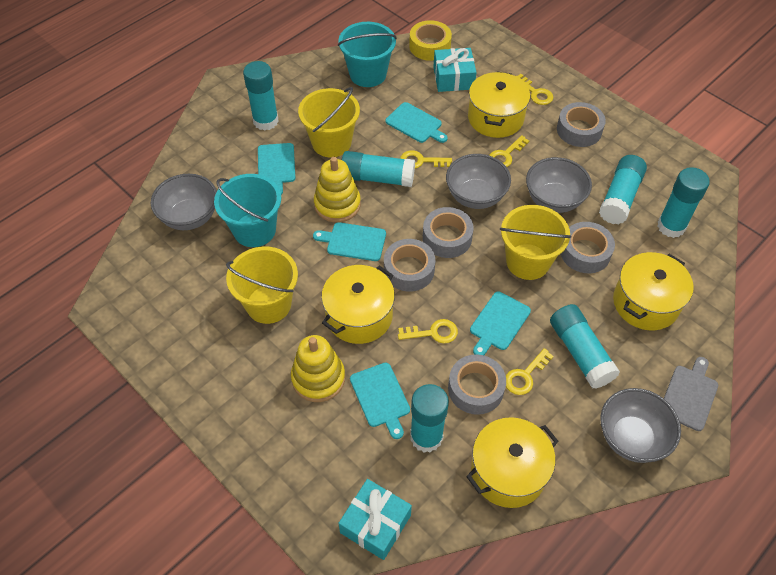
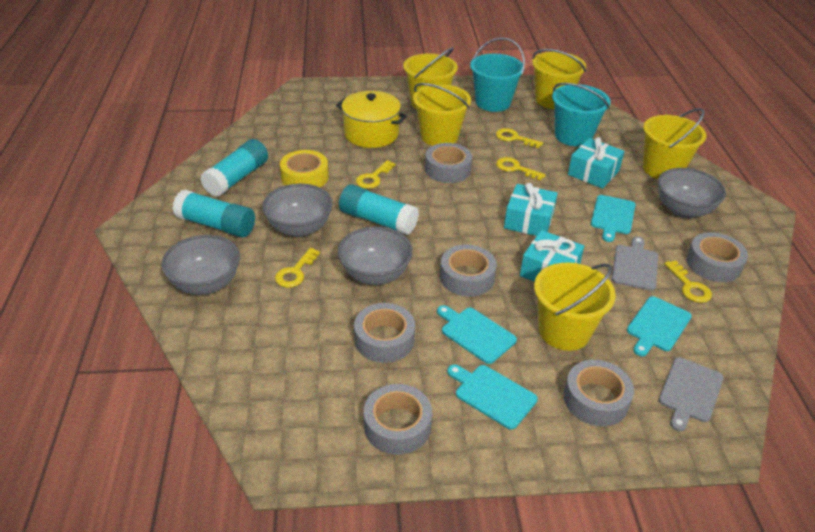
grey cutting board: [664,357,718,431] = 1 -> [612,236,658,291] [659,357,724,431] = 2
grey tape: [384,239,435,292] [423,207,474,258] [448,354,506,415] [557,102,606,147] [561,222,615,273] = 5 -> [354,303,415,363] [364,384,432,455] [425,143,472,183] [440,244,497,297] [563,360,634,426] [686,232,748,282] = 6
turquoise cutting board: [258,143,295,195] [313,222,386,261] [350,363,410,439] [385,102,448,143] [470,291,531,355] = 5 -> [437,305,517,364] [447,365,538,430] [591,195,636,242] [627,296,692,356] = 4
turquoise gift: [339,479,412,560] [433,48,476,92] = 2 -> [504,183,558,236] [520,230,584,282] [568,137,624,189] = 3
turquoise glue stick: [243,61,279,131] [342,151,415,187] [410,384,449,453] [550,304,620,389] [599,155,647,224] [657,167,710,238] = 6 -> [172,190,255,238] [200,139,268,197] [339,184,419,235] = 3
yellow bucket: [226,246,298,324] [298,87,360,158] [500,205,571,280] = 3 -> [403,47,458,109] [413,83,471,146] [532,49,586,109] [534,263,616,351] [643,108,706,179] = 5
yellow pot: [321,265,395,344] [466,417,558,508] [468,71,530,138] [613,252,693,330] = 4 -> [336,91,407,148] = 1
yellow stacking toy: [291,335,345,402] [314,157,361,223] = 2 -> none = 0

